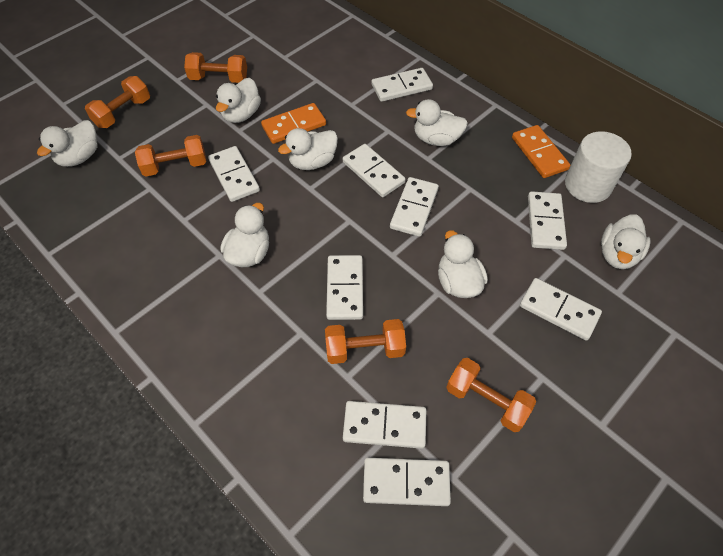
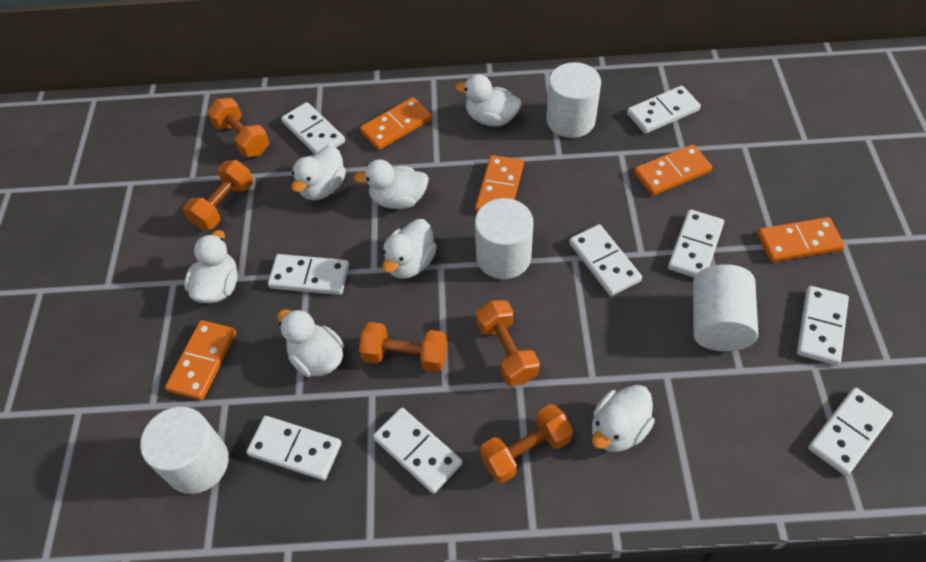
orange domino: [261,103,326,144] [512,125,571,178] = 2 -> [165,320,236,400] [360,97,432,150] [475,155,524,212] [634,144,712,196] [757,217,845,262] = 5
white cylinder: [565,131,632,203] = 1 -> [140,407,229,494] [475,198,533,279] [546,62,601,138] [693,264,758,351] = 4

